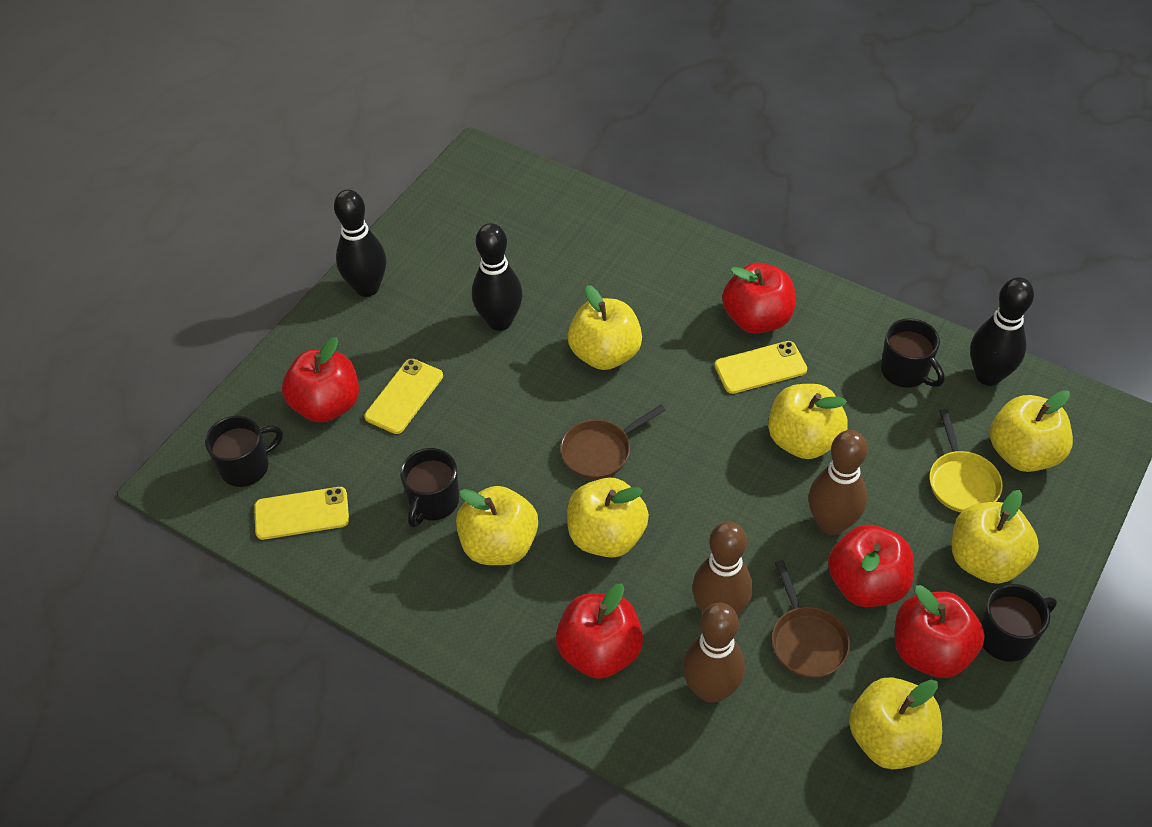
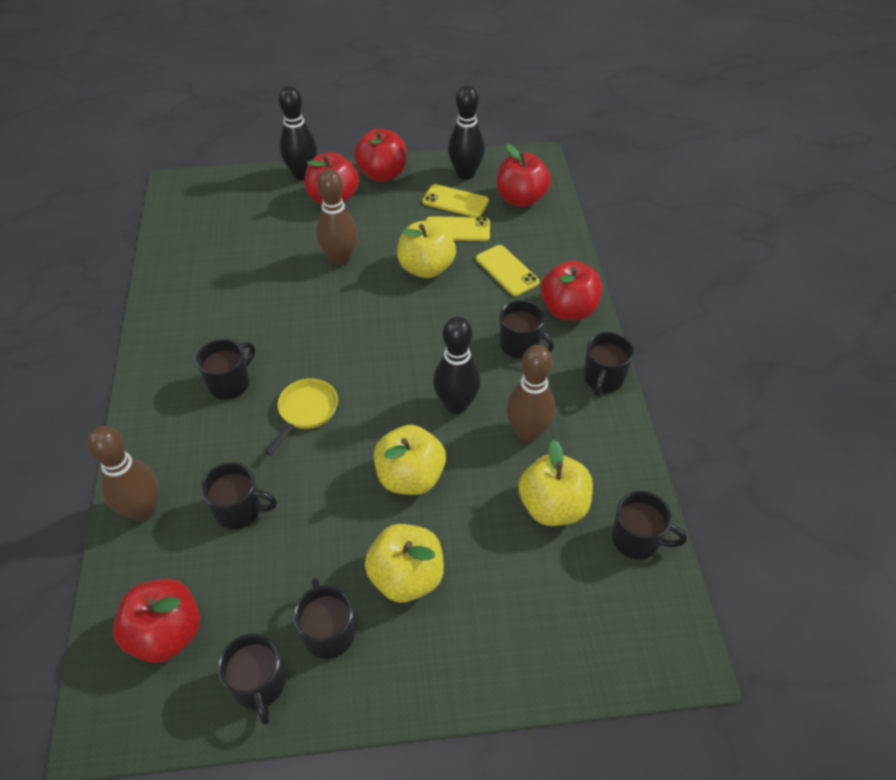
black mug: [205,416,283,487] [400,448,459,528] [881,318,944,388] [981,584,1057,662] = 4 -> [196,339,255,400] [201,462,277,529] [218,634,285,725] [294,577,355,659] [500,300,554,359] [584,332,634,396] [612,491,687,559] = 7
brown pan: [560,405,665,479] [772,560,850,678] = 2 -> none = 0
yellow apple: [456,486,538,565] [567,477,649,558] [568,285,642,370] [768,384,848,459] [849,677,942,769] [952,490,1039,584] [990,390,1073,472] = 7 -> [365,524,444,602] [374,425,446,495] [397,220,456,278] [518,440,593,526] = 4

